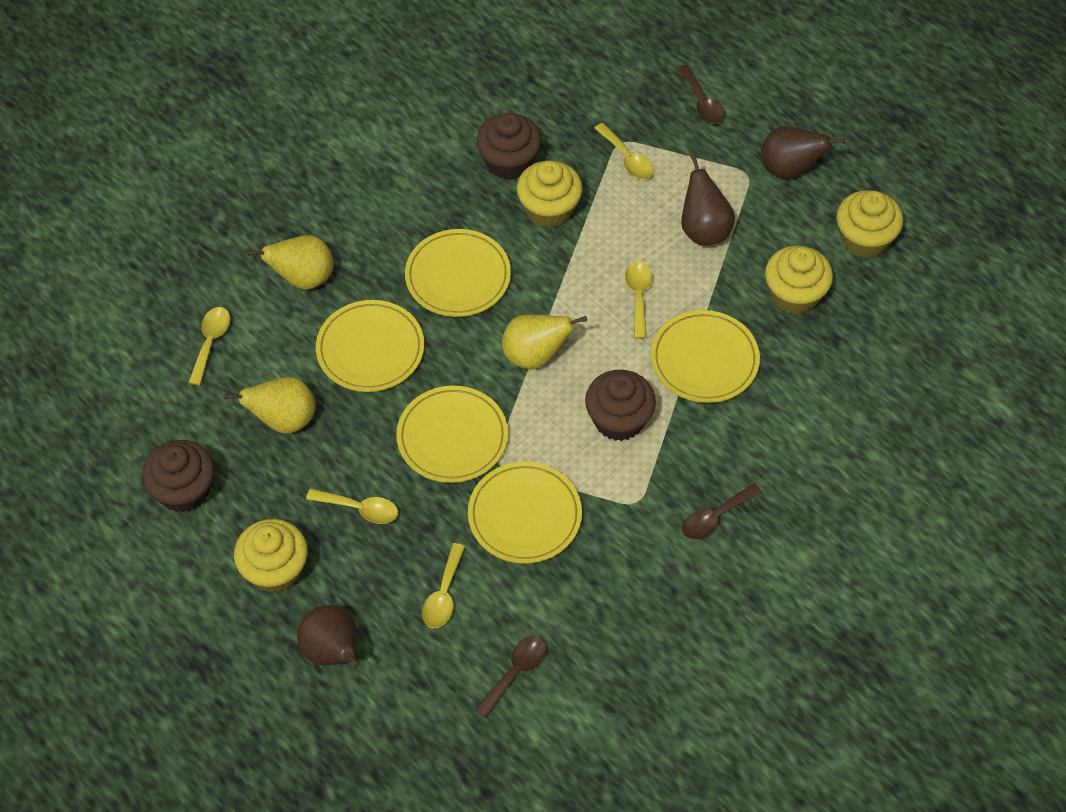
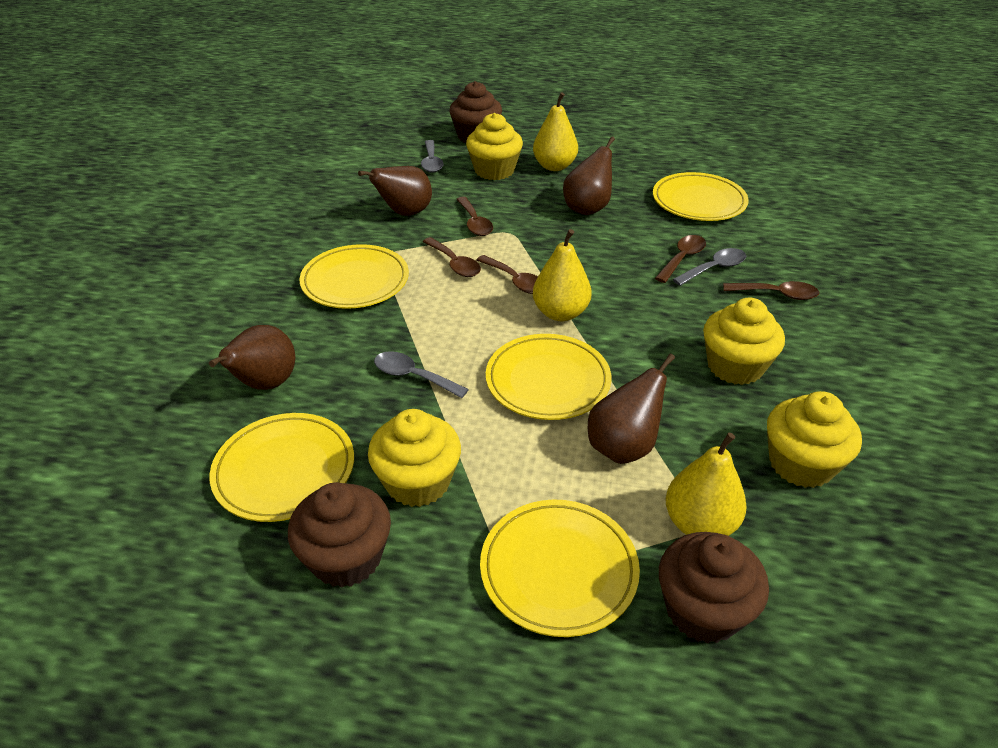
brown pear: [297,605,360,667] [681,154,735,246] [761,126,845,179] = 3 -> [209,325,295,390] [358,166,432,216] [563,136,615,215] [588,353,675,464] = 4
brown spoon: [475,636,547,718] [677,65,725,124] [682,483,762,540] = 3 -> [423,237,481,277] [456,197,493,236] [476,255,538,294] [655,235,706,283] [723,281,819,300] = 5
grey spoon: none = 0 -> [374,351,469,398] [421,140,444,173] [673,248,746,286] = 3
yellow spoon: [188,307,230,386] [306,489,398,524] [422,543,465,628] [594,123,654,179] [625,261,652,339] = 5 -> none = 0

